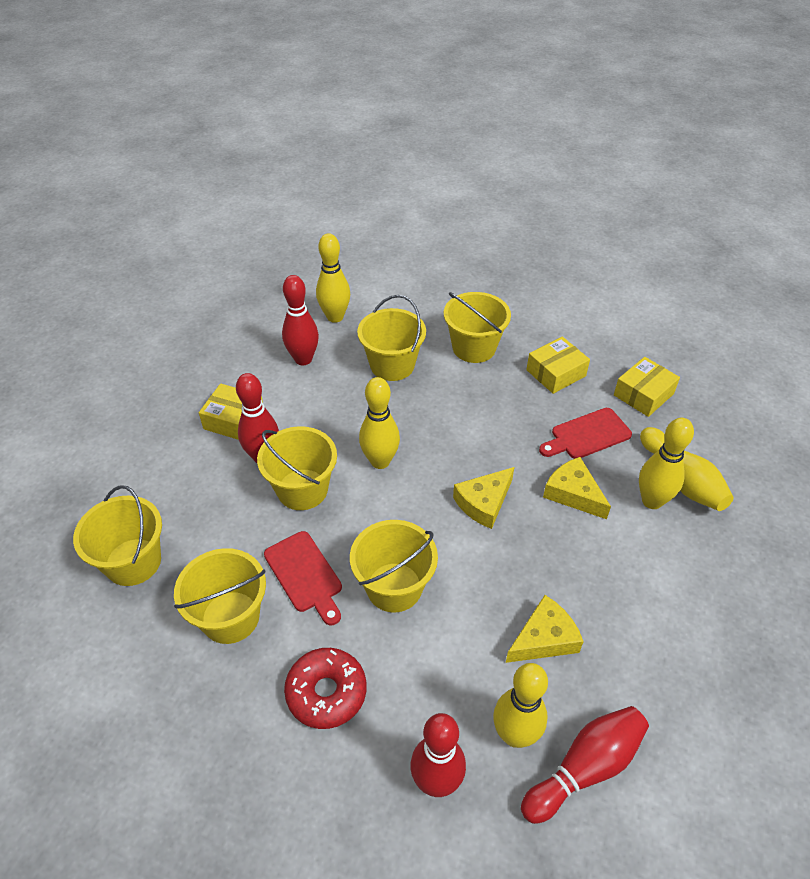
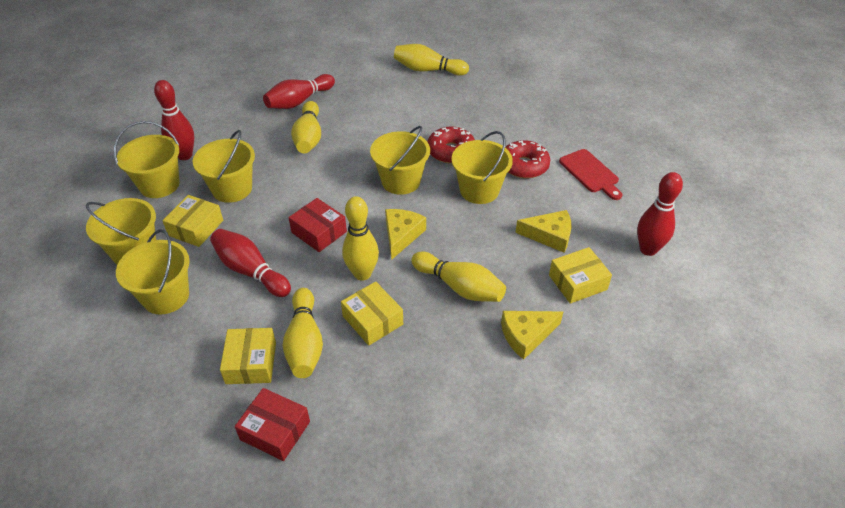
red box: none = 0 -> [235,388,310,461] [289,198,347,252] = 2
red cutting board: [264,531,342,625] [539,408,632,459] = 2 -> [559,149,622,200] = 1
red donut: [284,648,366,729] = 1 -> [427,127,475,164] [505,140,550,179] = 2
yellow box: [199,383,263,440] [526,337,590,394] [614,357,680,417] = 3 -> [162,195,223,247] [220,328,276,384] [341,281,403,346] [549,247,612,304] = 4

